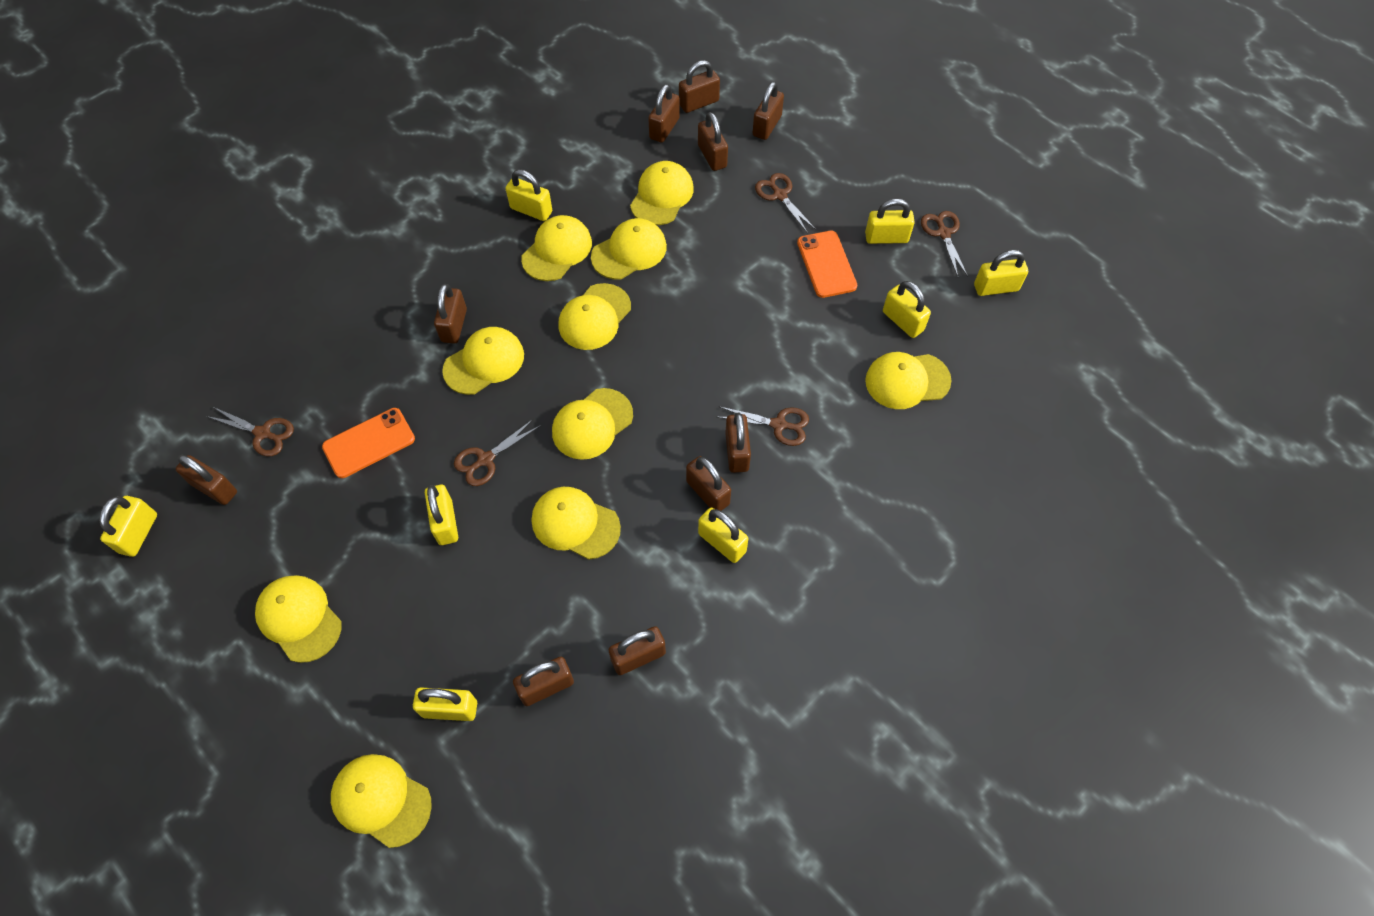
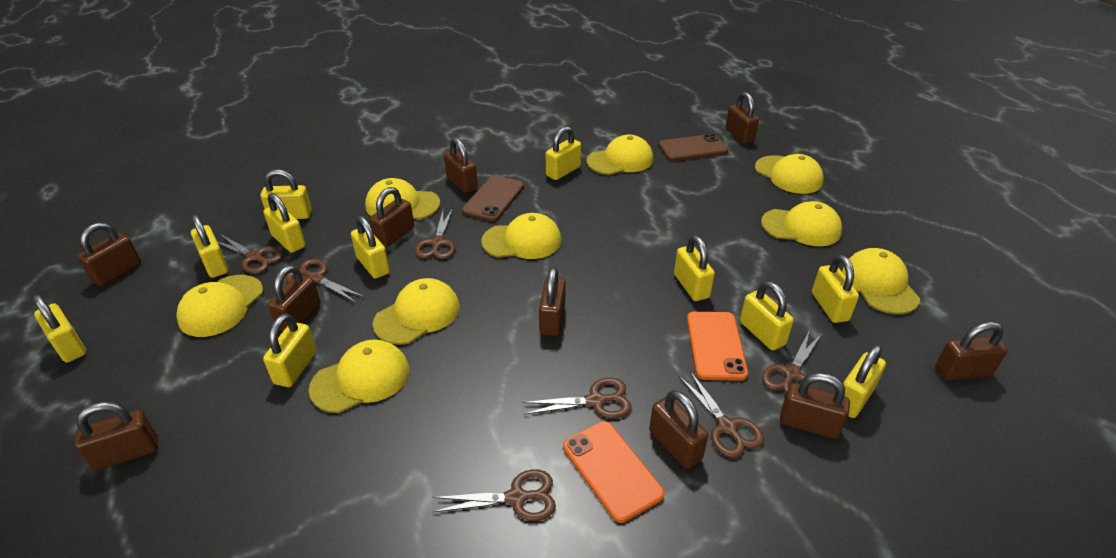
brown phone: none = 0 -> [462,175,524,222] [658,133,728,161] = 2
brown scissors: [206,407,294,456] [454,419,540,486] [718,407,809,446] [755,173,816,233] [921,211,968,277] = 5 -> [217,234,283,274] [285,259,364,303] [415,208,455,259] [433,469,556,521] [522,378,631,418] [679,371,764,458] [762,330,822,394] = 7
yellow cap: [255,575,342,663] [331,754,432,848] [442,327,524,395] [521,215,592,281] [532,487,621,560] [552,388,633,460] [559,283,631,350] [591,218,667,280] [630,161,694,225] [865,352,952,409] = 10 -> [176,275,263,337] [309,340,409,413] [365,178,440,220] [373,278,460,345] [481,213,561,259] [587,135,653,175] [755,154,824,194] [761,201,842,246] [842,248,920,314] = 9
yellow padlock: [99,496,157,557] [413,687,477,721] [425,485,458,545] [505,169,552,221] [698,508,748,563] [865,198,915,244] [883,281,931,338] [974,250,1028,296] = 8 -> [33,295,87,363] [191,215,228,278] [260,169,312,219] [263,314,317,387] [264,193,306,253] [351,216,390,279] [546,126,581,180] [674,235,715,301] [740,281,794,350] [812,255,859,323] [843,345,886,418] = 11

